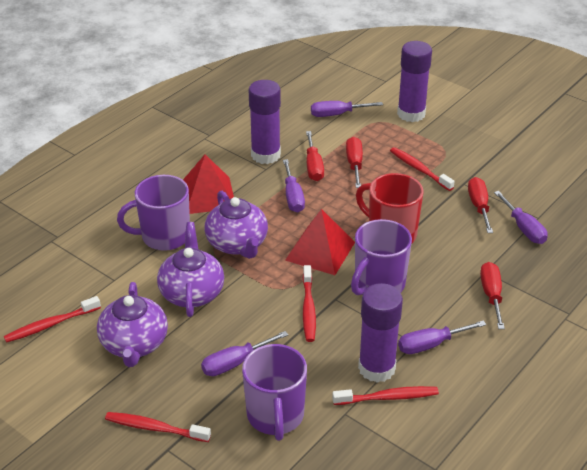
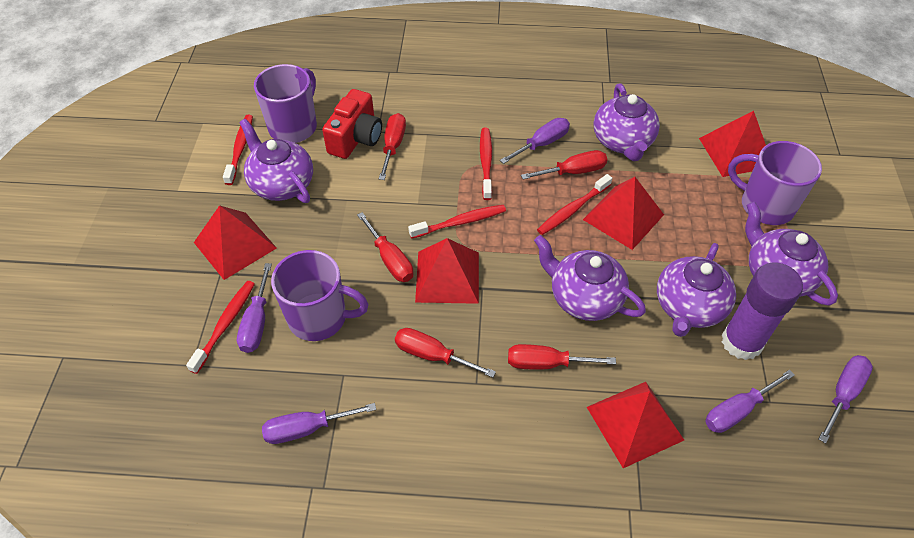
purple glue stick: [249,80,281,164] [358,283,403,383] [397,41,432,122] = 3 -> [722,263,803,360] = 1
purple teapot: [97,282,168,367] [157,222,224,317] [205,191,268,259] = 3 -> [239,119,313,203] [534,235,646,321] [593,83,660,161] [657,243,736,337] [745,202,838,306] = 5
red camera: none = 0 -> [322,89,382,159] = 1
red mug: [356,173,423,243] = 1 -> none = 0
red pyramid: [183,154,234,214] [285,209,355,275] = 2 -> [194,205,277,280] [415,238,479,304] [583,177,664,250] [587,382,684,468] [699,111,766,177] = 5
red screwdriver: [306,131,324,181] [346,137,363,188] [468,177,493,233] [480,262,505,329] = 4 -> [357,212,413,282] [379,113,406,180] [395,328,496,378] [508,344,616,370] [521,150,607,180] = 5

